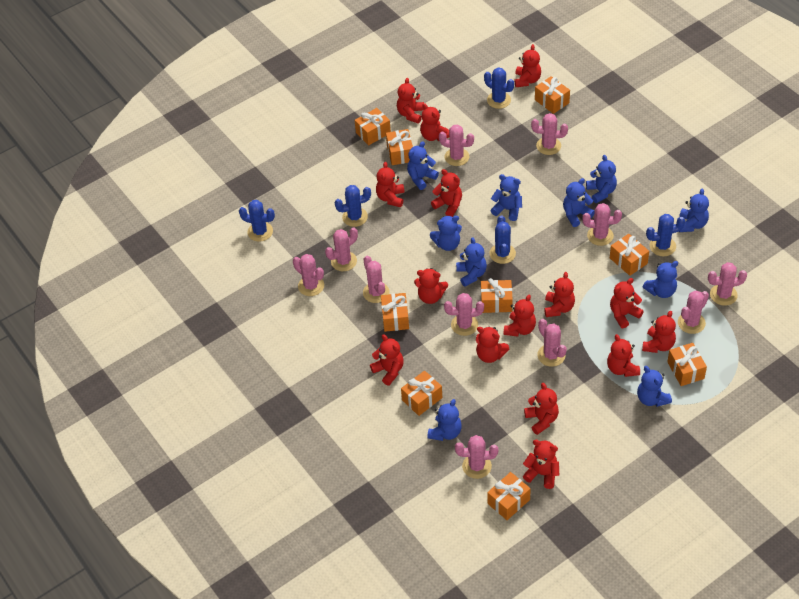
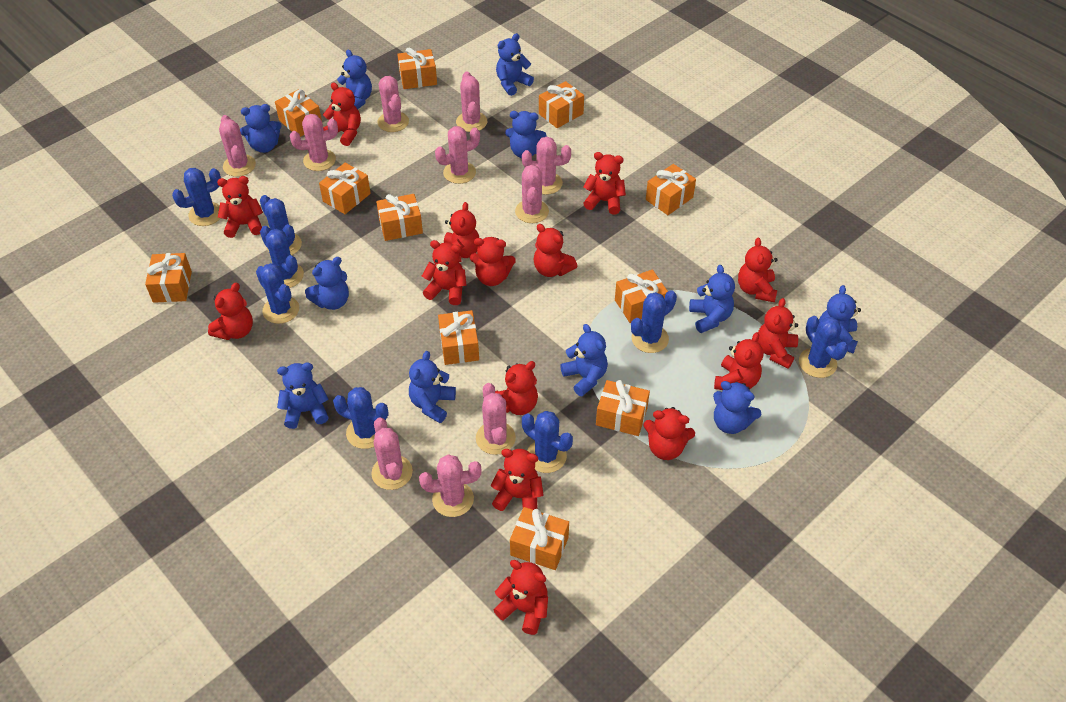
blue cactus: [239,200,275,242] [335,185,371,227] [484,67,514,109] [490,215,516,264] [646,214,685,256] = 5 -> [172,168,221,226] [256,263,299,324] [260,195,302,255] [260,226,304,288] [333,387,388,449] [522,411,573,473] [631,290,677,353] [799,316,848,378] = 8
blue teddy bear: [407,141,439,190] [427,399,462,441] [430,216,462,251] [456,237,487,287] [491,174,522,221] [563,178,595,227] [586,155,617,203] [637,366,672,407] [643,261,678,298] [679,188,709,232] = 10 -> [240,104,282,153] [277,363,329,429] [305,257,349,310] [337,50,372,109] [409,351,456,423] [496,33,534,96] [505,111,547,158] [560,324,608,396] [689,265,735,333] [713,381,761,434] [819,285,861,353] = 11
orange gift: [355,108,391,145] [381,293,409,332] [386,129,413,165] [401,371,442,416] [481,278,513,313] [487,472,531,520] [535,76,570,114] [610,234,649,276] [667,343,707,386] = 9 -> [145,253,192,303] [275,89,322,137] [319,163,371,214] [376,194,423,241] [397,47,437,89] [438,310,479,365] [510,507,569,570] [539,81,584,128] [596,380,650,436] [615,270,668,323] [646,164,696,215] = 11
pink cactus: [293,254,324,296] [325,227,358,271] [363,256,390,303] [439,125,474,166] [444,293,484,336] [455,435,498,479] [531,113,568,155] [537,319,567,367] [582,203,622,246] [678,291,709,334] [708,262,747,306] = 11 -> [219,115,256,177] [290,114,338,171] [371,417,413,490] [377,76,409,132] [419,454,482,517] [435,126,480,184] [456,71,487,132] [476,383,516,455] [515,165,549,223] [522,137,571,195] = 10

